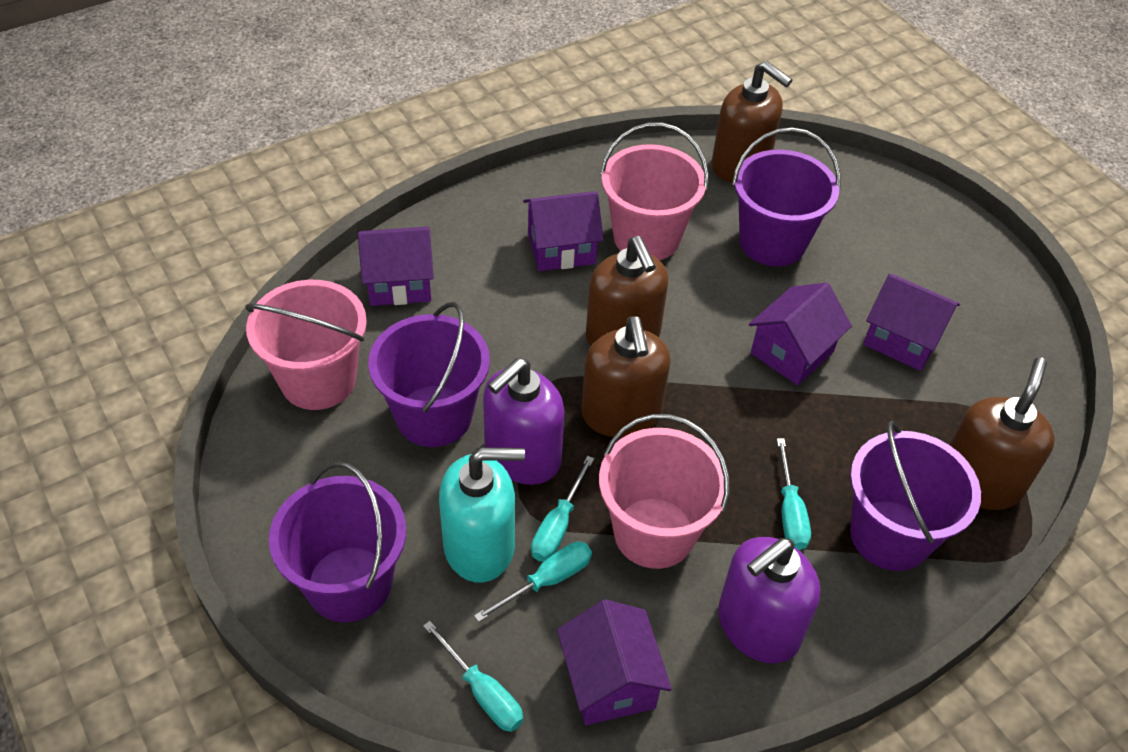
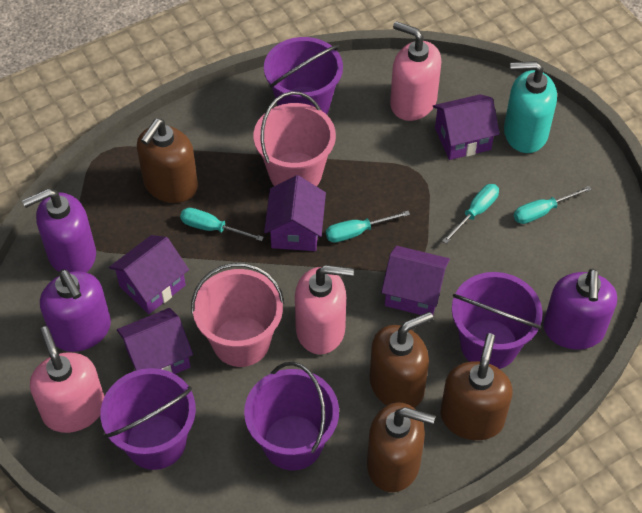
pink bucket: [245,280,367,410] [599,414,730,569] [600,123,708,260] = 3 -> [191,263,284,367] [254,91,336,186] = 2
pink soap dispenser: none = 0 -> [30,326,104,433] [295,265,354,355] [390,21,441,121] = 3
purple soap dispenser: [483,358,565,485] [718,537,821,663] = 2 -> [22,189,96,272] [40,269,111,352] [543,269,617,350] = 3

